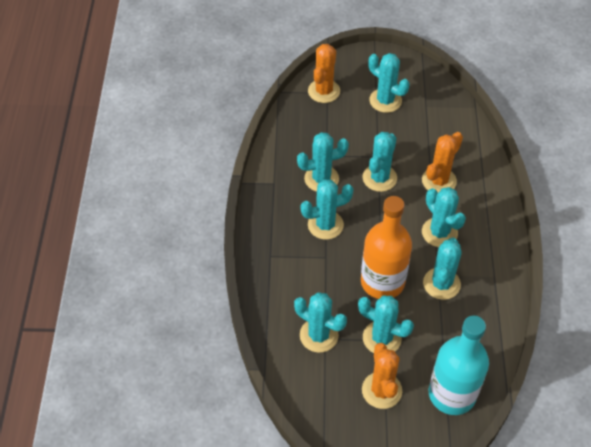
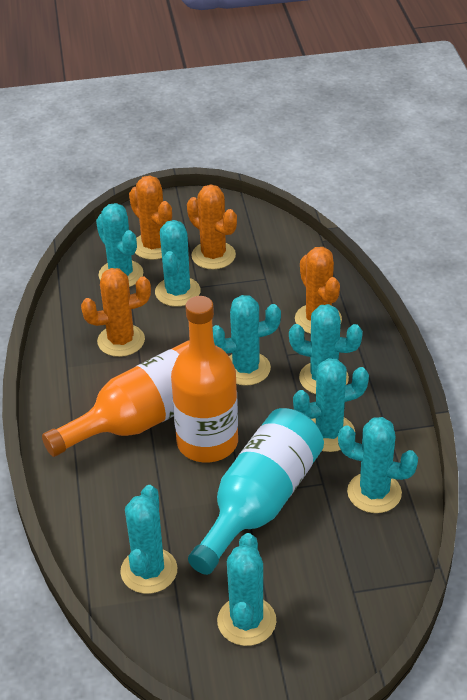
orange bottle: [361,196,412,299] = 1 -> [42,340,189,457] [171,296,238,463] = 2
orange cactus: [308,44,340,103] [362,343,402,409] [422,132,463,192] = 3 -> [81,268,151,357] [129,176,172,260] [187,185,237,269] [295,247,342,334] = 4

